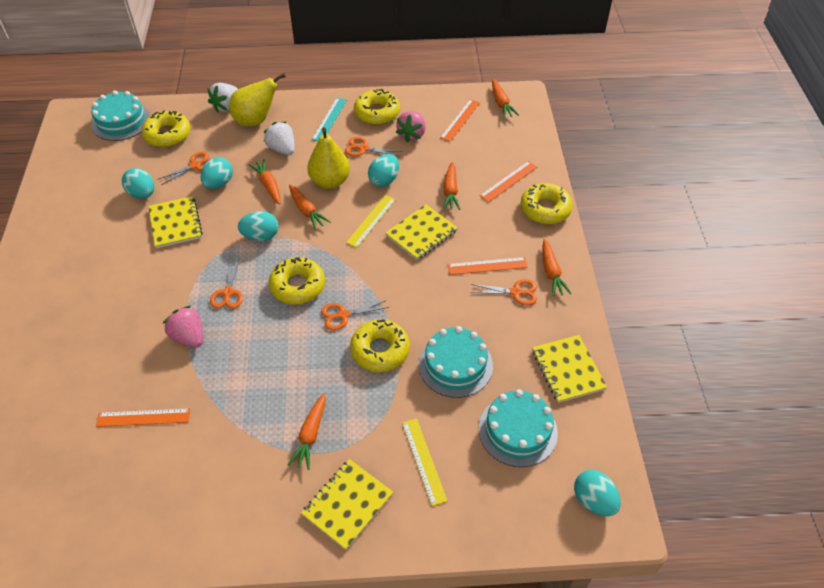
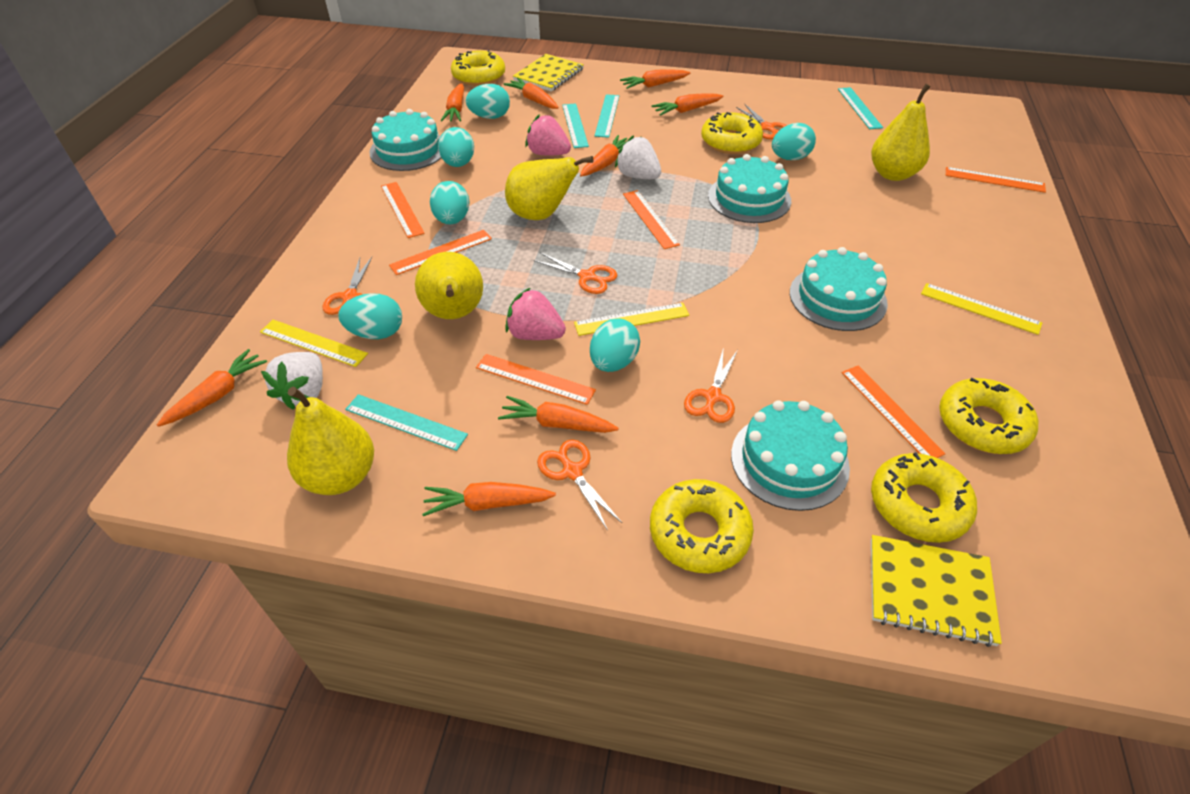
orange carrot: [249,159,280,205] [288,393,326,470] [289,184,330,230] [442,162,460,210] [492,79,519,118] [543,239,572,296] = 6 -> [157,349,267,427] [422,482,556,516] [441,83,464,121] [498,396,619,433] [504,78,559,109] [580,135,627,176] [620,69,690,89] [652,93,723,116] = 8
orange ruler: [96,408,190,427] [440,99,480,142] [448,257,528,275] [480,161,537,202] = 4 -> [381,182,425,238] [389,230,492,275] [476,354,596,405] [623,190,680,249] [842,366,945,458] [946,167,1046,193] = 6
turquoise cake: [91,90,150,141] [418,326,493,398] [479,389,558,467] = 3 -> [369,109,441,171] [708,154,791,223] [731,400,850,511] [790,247,888,331] = 4
turquoise egg: [122,168,154,199] [200,157,233,189] [238,211,279,241] [368,154,399,187] [574,470,621,516] = 5 -> [338,293,402,339] [430,181,469,224] [438,127,474,167] [465,84,510,119] [590,318,640,372] [772,123,816,160] = 6
turquoise ruler: [312,98,347,141] = 1 -> [345,394,468,451] [562,103,589,148] [595,94,619,138] [838,87,883,129] = 4
yellow notebook: [148,196,203,248] [301,459,393,550] [385,204,458,260] [532,335,607,403] = 4 -> [513,54,584,92] [871,535,1002,647] = 2
yellow pear: [229,73,286,126] [307,127,350,189] = 2 -> [287,387,374,495] [415,252,483,319] [505,156,594,220] [871,83,931,181] = 4
yellow ruler: [346,195,396,248] [402,418,447,506] = 2 -> [260,320,368,367] [574,303,689,336] [921,283,1042,335] = 3

